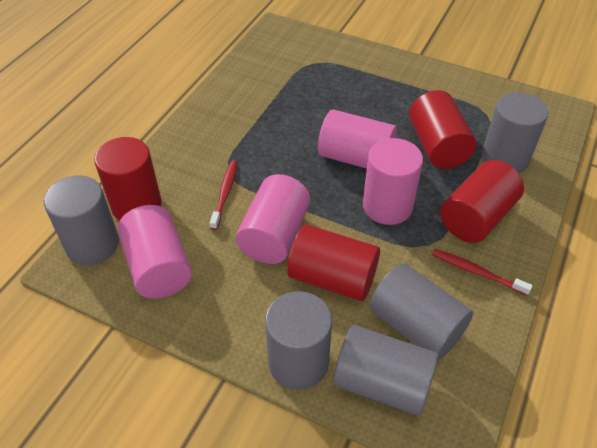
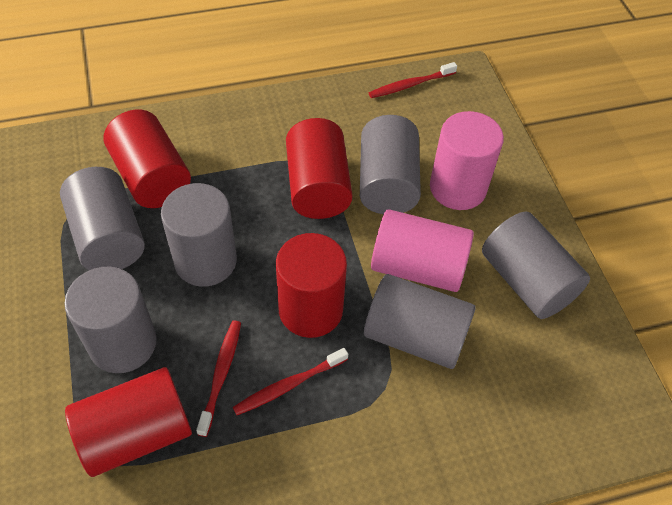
grey cylinder: [44,175,119,265] [265,291,332,390] [333,325,438,416] [370,263,473,360] [481,92,548,173] = 5 -> [60,167,145,270] [64,267,157,373] [161,183,237,287] [360,115,421,214] [364,274,476,369] [482,212,590,319] = 6
pink cylinder: [118,205,192,299] [236,174,310,264] [318,110,397,169] [363,138,423,225] = 4 -> [371,209,474,292] [430,111,504,210] = 2
red toothbrush: [210,160,238,230] [432,249,533,296] = 2 -> [196,320,241,437] [233,348,348,415] [369,62,457,98] = 3

